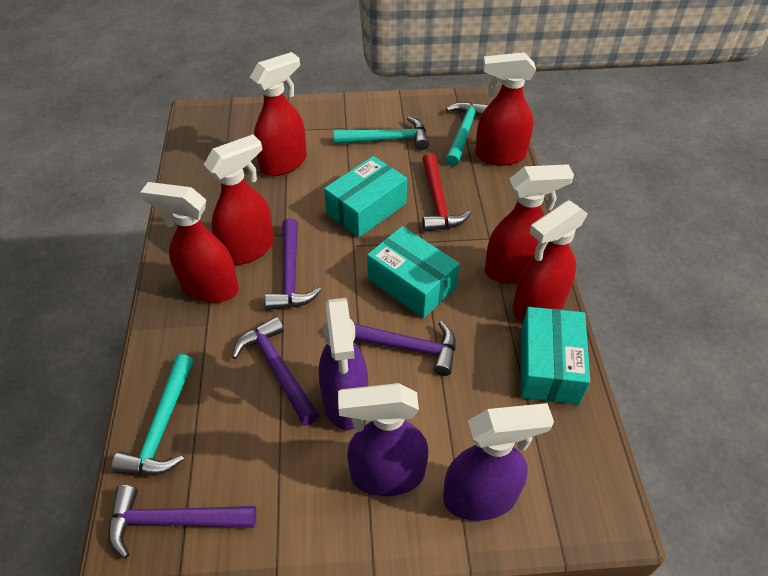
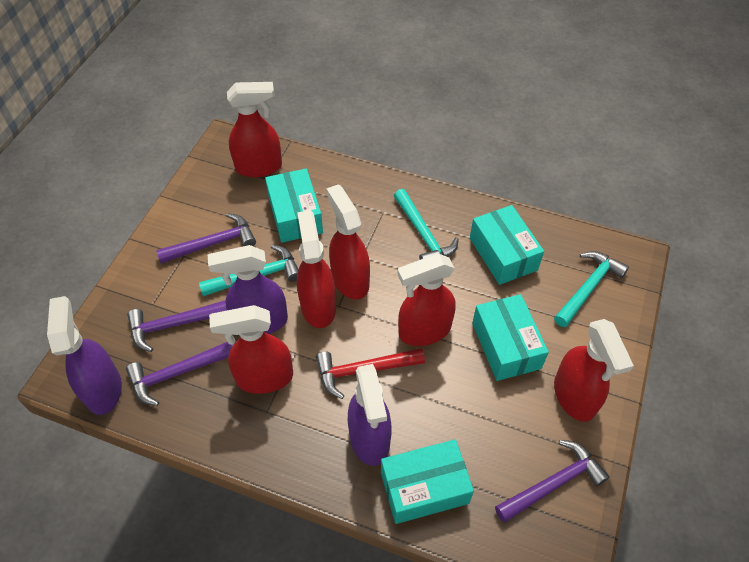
turquoise box: [324,156,407,238] [367,226,460,318] [521,307,590,404] = 3 -> [265,169,323,243] [381,439,474,524] [470,205,544,285] [472,294,549,381] = 4

